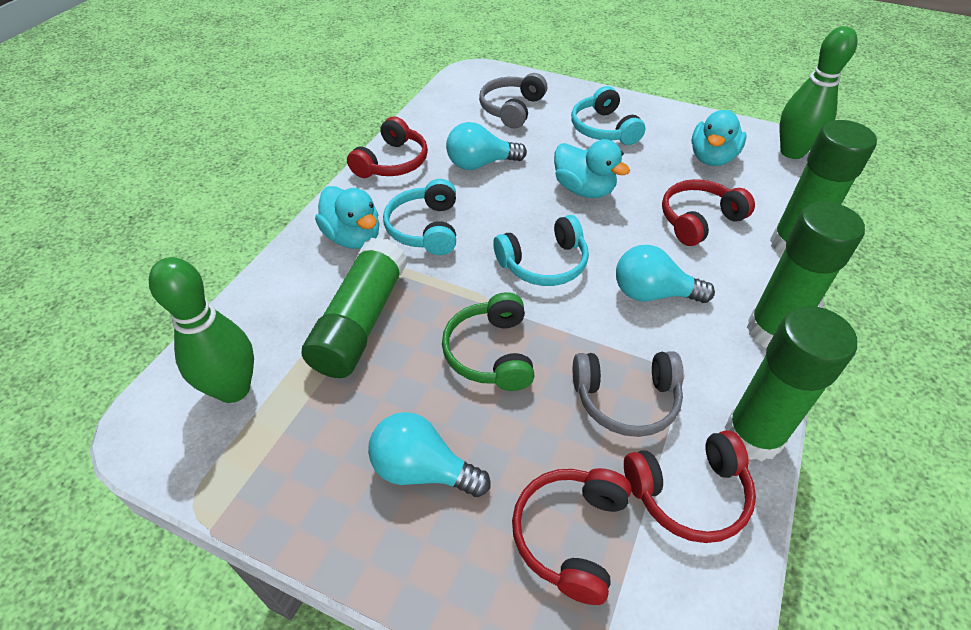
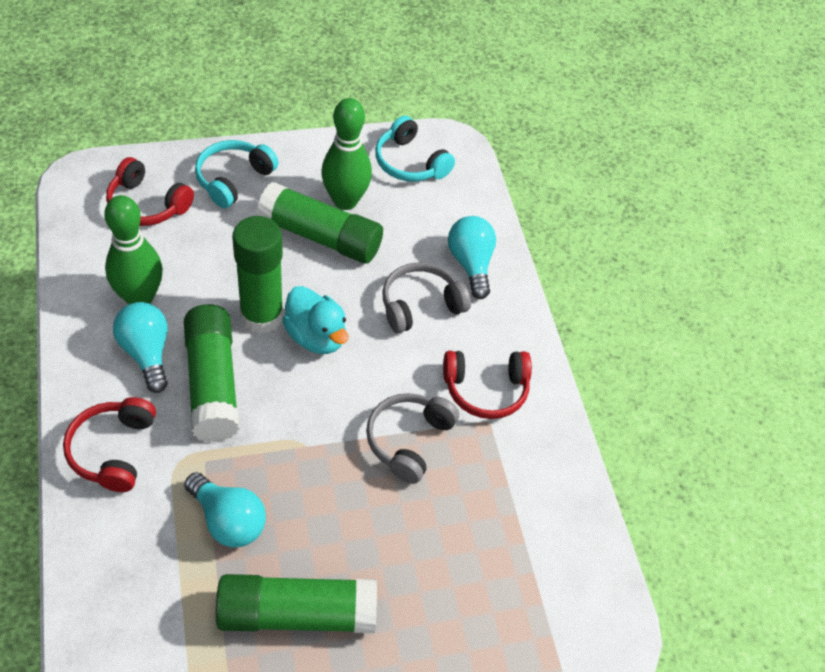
green headphones: [442,292,535,391] = 1 -> none = 0
red headphones: [347,116,428,178] [512,468,631,605] [624,430,756,543] [662,179,755,246] = 4 -> [63,397,156,492] [106,157,194,226] [443,351,532,419] = 3
turquoise duck: [315,186,379,249] [554,139,630,198] [692,110,747,166] = 3 -> [282,286,348,354] = 1
turquoise headphones: [383,179,456,255] [493,215,589,286] [571,86,645,145] = 3 -> [195,140,279,208] [375,116,455,182] = 2

